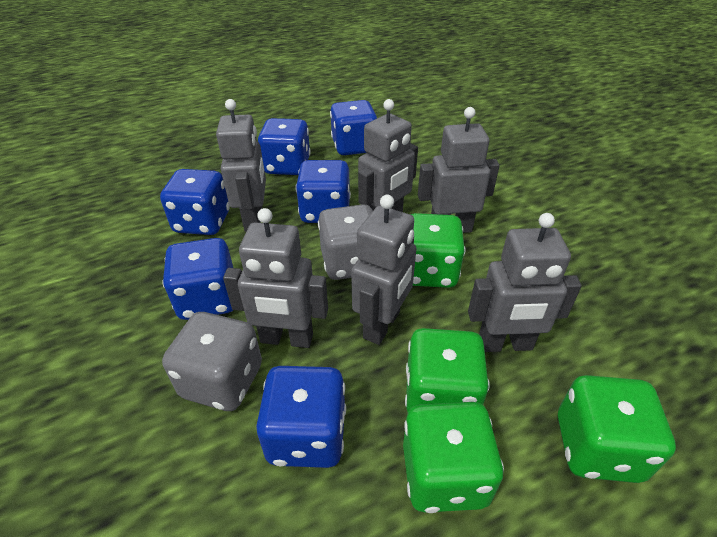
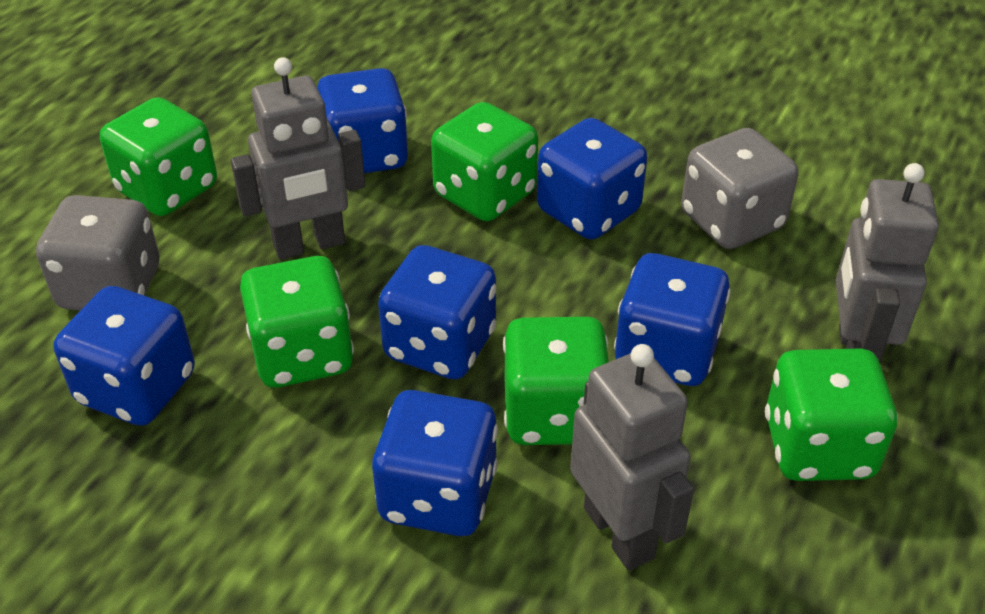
green dice: [403,402,504,513] [405,328,490,412] [410,213,465,288] [558,375,676,483] = 4 -> [100,97,217,216] [240,256,354,388] [431,102,538,221] [503,317,609,445] [765,348,898,481] = 5
grey robot: [216,99,266,232] [223,208,328,348] [351,195,417,345] [358,99,418,212] [418,107,500,233] [468,213,582,352] = 6 -> [231,57,365,260] [570,344,694,570] [836,163,939,362] = 3

